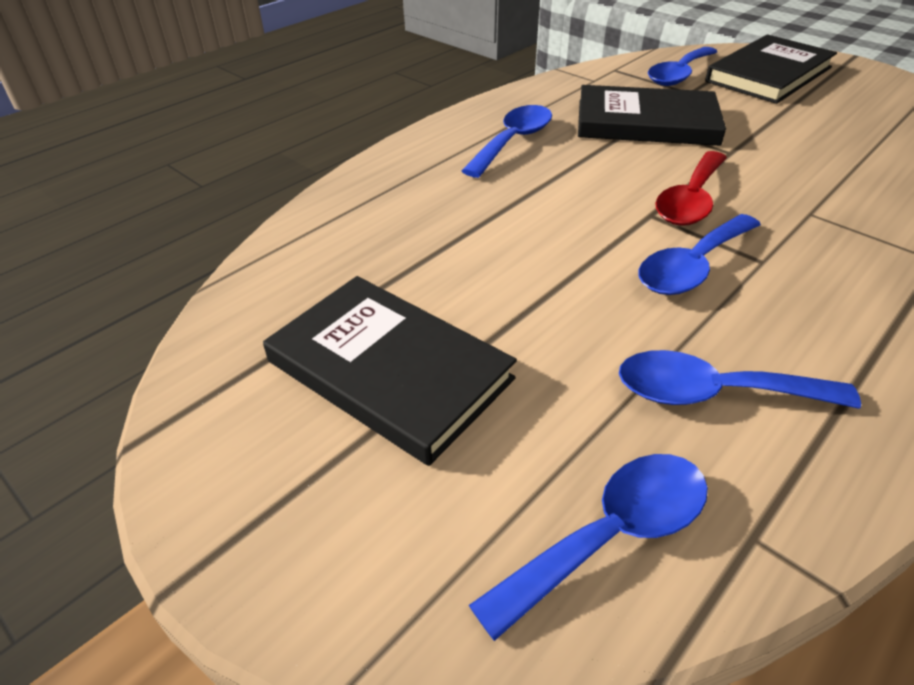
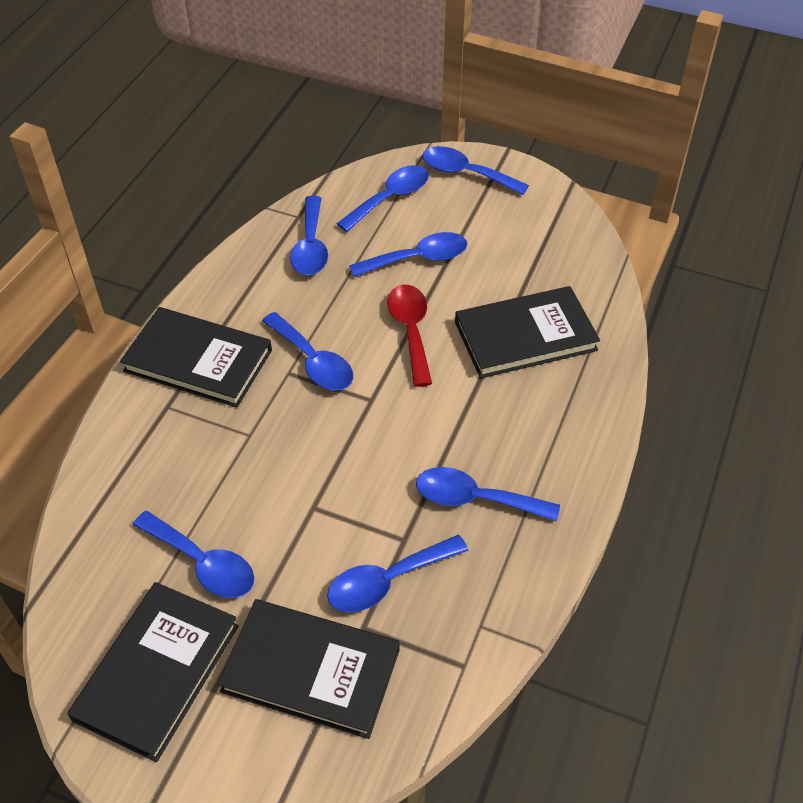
black book: [263,276,517,466] [578,85,726,146] [705,34,837,104] = 3 -> [67,582,239,762] [120,307,272,408] [217,599,400,739] [455,286,600,378] = 4
blue spoon: [461,105,552,178] [469,454,708,641] [619,350,861,409] [639,214,761,295] [648,47,717,86] = 5 -> [133,511,254,598] [262,312,353,391] [290,196,328,275] [327,535,469,613] [337,165,429,232] [349,232,467,277] [416,467,560,522] [422,146,529,195] = 8

